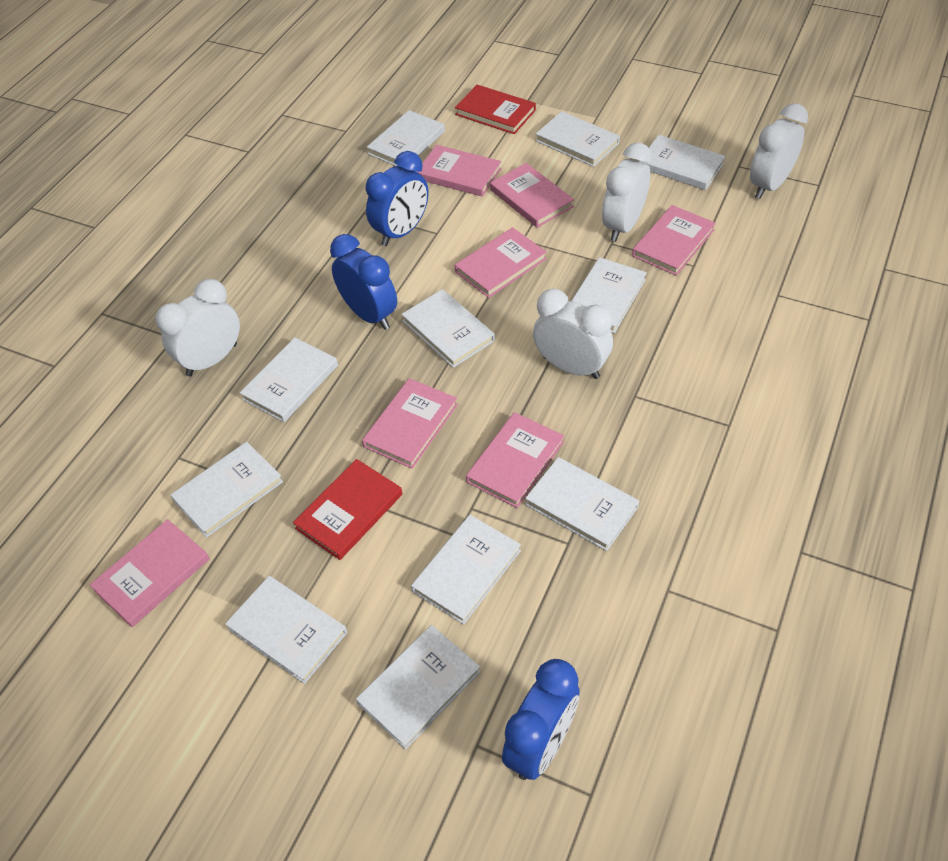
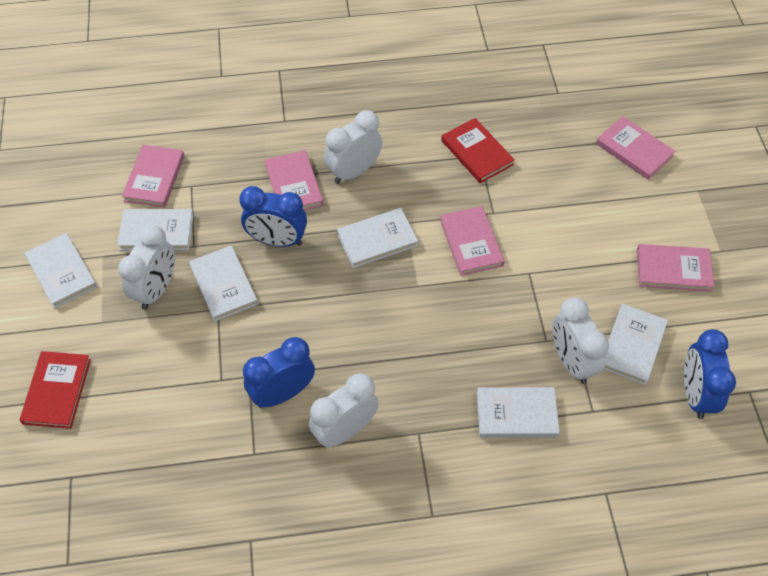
pink book: [90,519,210,627] [362,378,458,469] [416,145,501,197] [455,227,547,298] [466,412,564,508] [490,163,574,228] [632,205,716,276] = 7 -> [122,145,184,208] [265,150,323,210] [440,206,505,276] [596,116,676,180] [637,244,714,292] = 5
white book: [170,442,283,538] [225,576,347,684] [240,338,338,422] [356,625,481,750] [367,110,445,166] [401,289,495,368] [411,515,521,625] [525,457,639,551] [535,111,620,167] [572,257,647,333] [639,135,726,190] = 11 -> [24,233,97,309] [117,209,194,251] [189,246,258,322] [337,208,418,268] [477,387,560,438] [604,304,668,385] = 6

